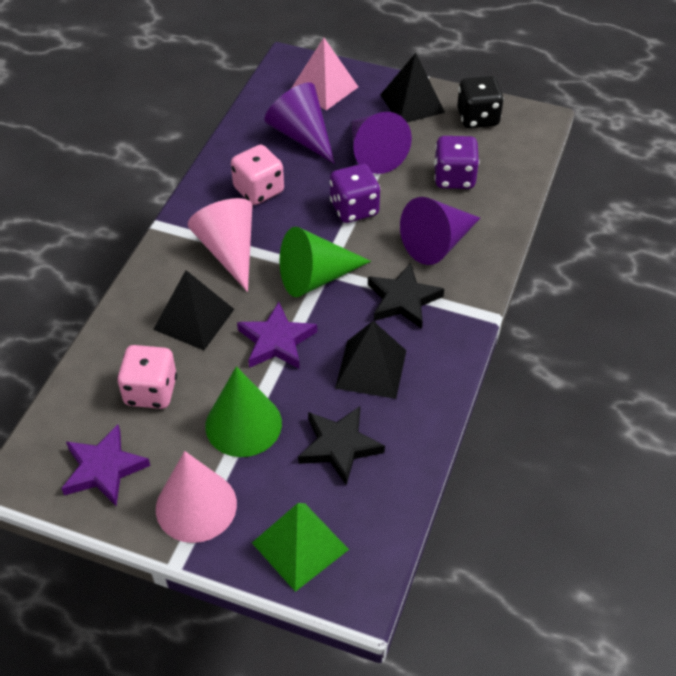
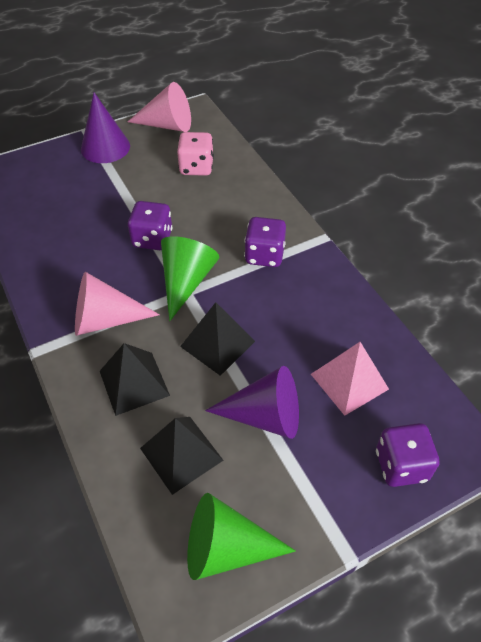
black dice: [457,76,504,128] = 1 -> none = 0
black star: [298,406,385,485] [368,263,444,329] = 2 -> none = 0
green pyramid: [252,503,349,592] = 1 -> none = 0
pink dice: [117,345,177,409] [231,145,284,205] = 2 -> [177,132,214,176] = 1
purple cone: [264,82,335,164] [351,112,412,174] [400,197,480,265] = 3 -> [81,92,130,163] [205,366,299,439] = 2
purple dice: [330,164,380,223] [434,136,479,189] = 2 -> [128,201,173,250] [244,217,286,267] [376,423,439,487] = 3
purple star: [61,425,150,506] [237,302,317,369] = 2 -> none = 0

